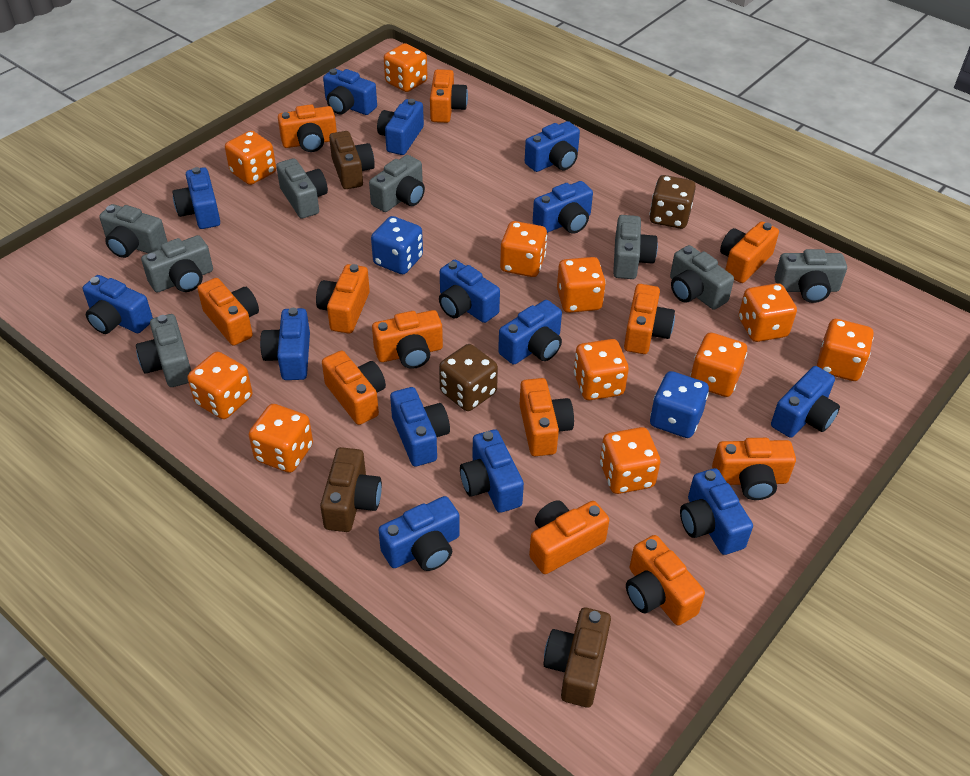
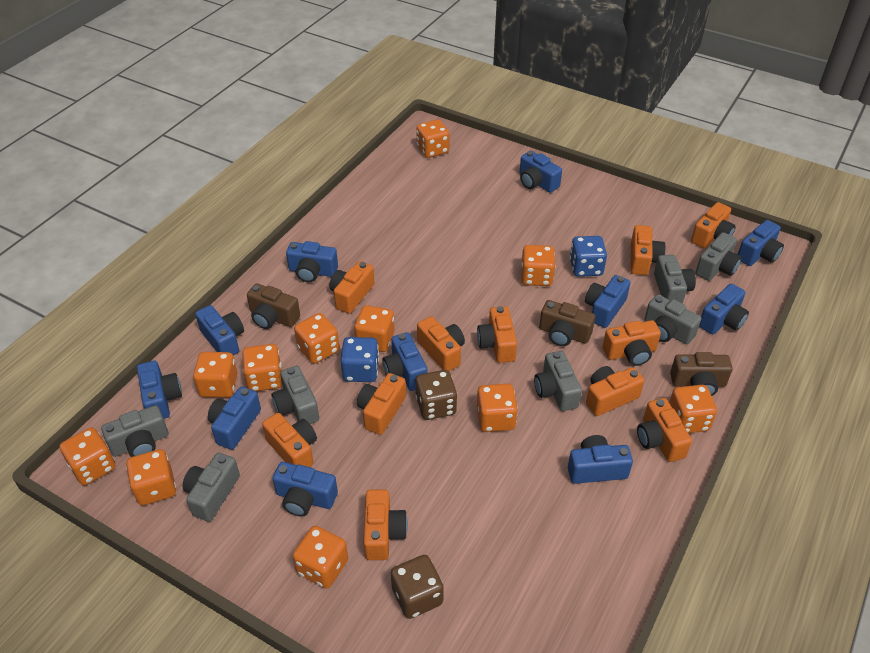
blue camera: [83,275,153,334] [172,167,220,229] [260,308,310,380] [323,69,377,115] [377,99,424,155] [378,496,460,571] [390,387,450,466] [439,260,500,323] [460,429,524,513] [498,300,562,364] [525,121,580,172] [533,181,593,234] [680,468,753,555] [771,366,840,438] = 14 -> [137,361,182,419] [195,305,244,355] [208,387,261,450] [272,462,338,517] [286,241,338,282] [382,332,428,391] [519,151,562,193] [568,435,633,484] [585,275,631,328] [699,284,749,334] [737,220,784,266] = 11
grey camera: [99,204,167,258] [136,314,191,387] [141,235,213,292] [276,158,328,219] [369,155,425,212] [613,215,658,279] [670,245,734,310] [775,249,847,303] = 8 -> [101,405,168,457] [183,453,240,522] [271,366,319,424] [534,351,582,411] [644,294,701,344] [654,255,696,304] [695,232,742,281] = 7
orange camera: [197,278,259,346] [278,104,337,152] [316,264,370,334] [322,351,386,425] [372,310,443,369] [430,69,468,123] [520,378,574,456] [529,501,609,574] [624,284,675,354] [626,535,705,626] [712,438,796,500] [720,221,779,283] = 12 -> [262,413,317,467] [330,261,374,314] [357,373,406,435] [363,489,408,560] [417,316,465,371] [477,306,517,363] [586,366,644,416] [603,320,661,366] [630,225,665,275] [637,398,692,462] [691,202,736,248] = 11

